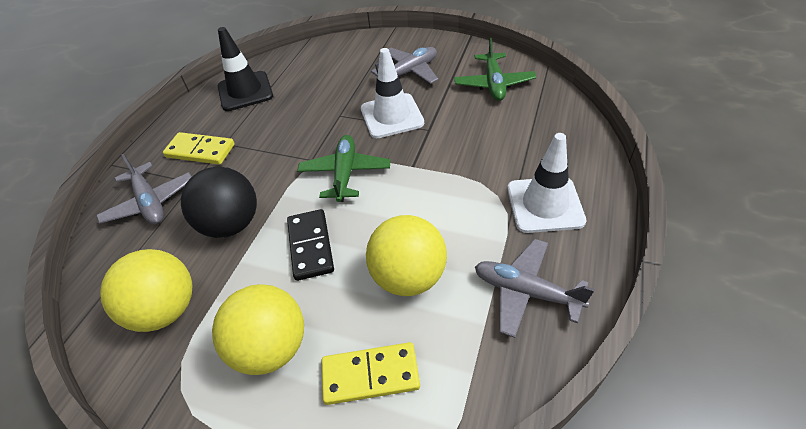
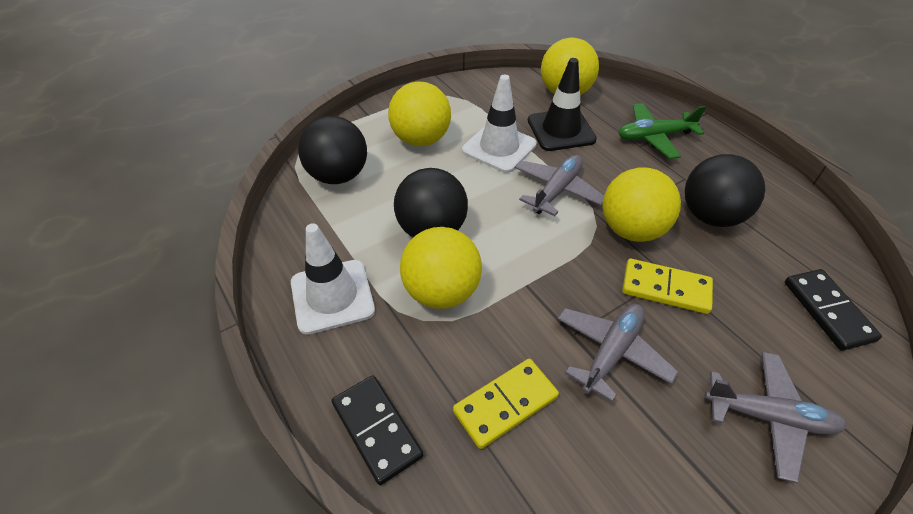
black ball: [181,166,257,238] = 1 -> [298,116,367,184] [394,168,468,237] [685,154,765,227] = 3
black domino: [287,209,334,281] = 1 -> [332,375,423,485] [785,269,882,351] = 2
green plane: [297,135,390,202] [454,38,536,101] = 2 -> [618,103,706,159] = 1
yellow ball: [100,249,192,332] [212,284,304,375] [366,215,447,296] = 3 -> [388,81,451,146] [400,227,482,309] [541,37,599,95] [603,167,681,242] = 4

